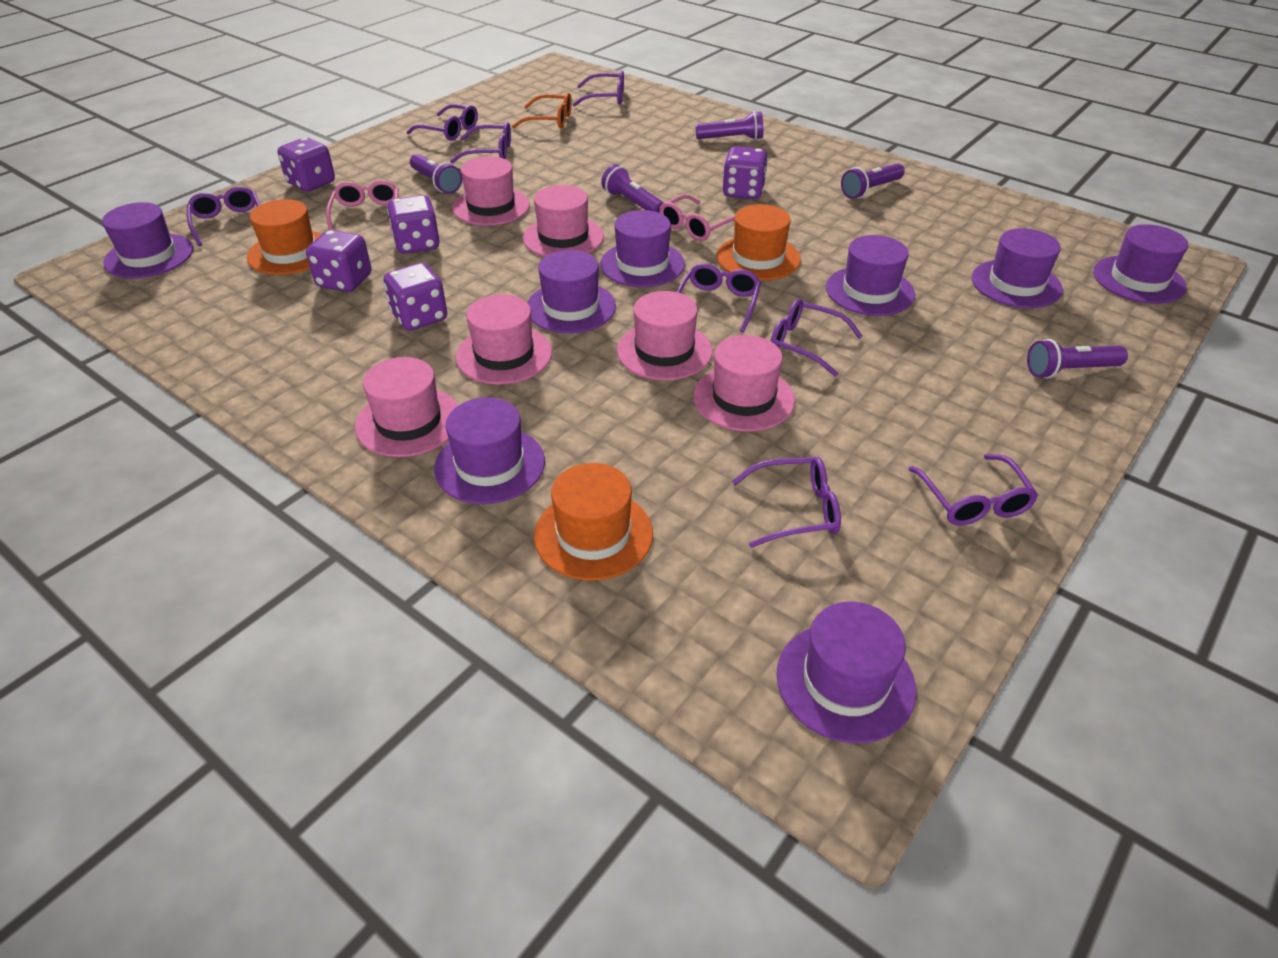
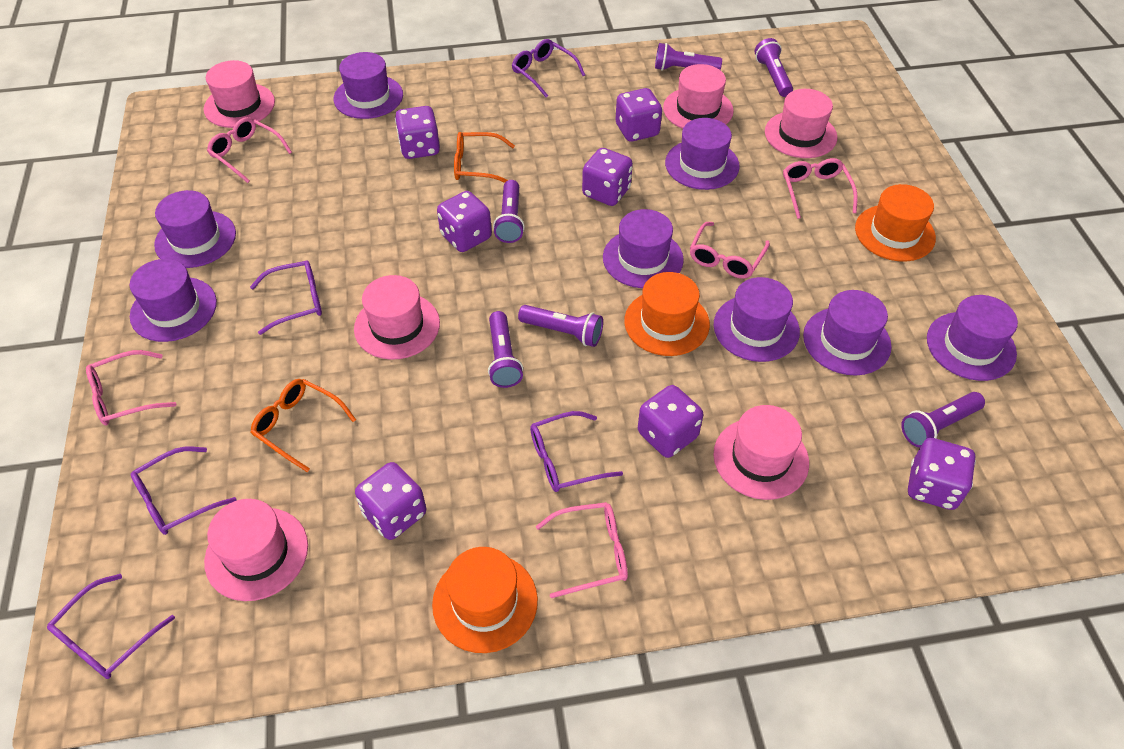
orange glasses: [512,93,572,129] = 1 -> [250,379,356,472] [454,132,515,183] = 2
pink glasses: [326,180,399,231] [659,194,735,241] = 2 -> [86,350,176,426] [207,117,292,183] [536,502,628,598] [690,222,770,279] [783,158,858,219] = 5
purple dice: [278,137,335,192] [306,230,371,292] [384,263,447,331] [387,195,440,254] [723,146,768,199] = 5 -> [355,462,426,540] [395,106,440,159] [437,191,492,252] [582,148,633,206] [616,88,662,142] [638,385,703,458] [908,438,976,510] = 7
purple flashlight: [410,154,462,194] [601,164,664,213] [696,111,763,140] [841,163,904,199] [1027,339,1128,379] = 5 -> [488,311,523,388] [493,180,525,243] [518,305,603,347] [655,43,722,71] [755,38,793,97] [901,392,985,447] = 6
purple glasses: [187,186,261,246] [407,104,478,141] [450,122,511,163] [572,70,624,107] [677,263,761,333] [732,457,841,548] [771,299,863,377] [909,454,1038,526] = 8 -> [47,574,175,679] [131,447,236,535] [250,260,322,335] [512,39,585,98] [530,411,623,492] = 5

